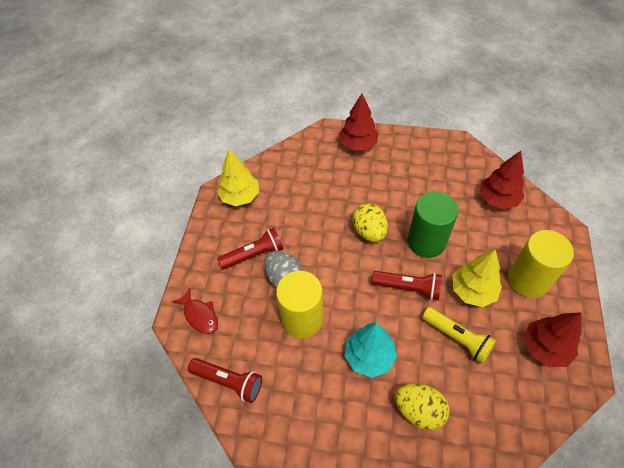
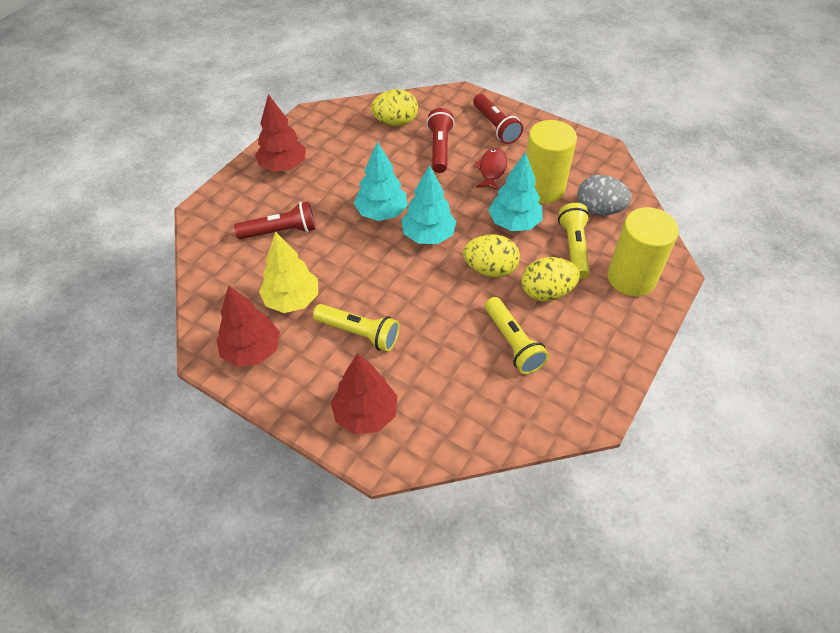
green cylinder: [408,191,458,258] = 1 -> none = 0
turquoise tree: [344,323,397,378] = 1 -> [354,142,408,221] [401,165,457,244] [488,152,543,231] = 3
yellow egg: [352,203,388,242] [395,384,449,430] = 2 -> [371,89,418,126] [463,234,520,278] [521,257,580,301] = 3
yellow flashlight: [422,307,497,364] = 1 -> [313,304,400,352] [485,297,549,374] [558,203,590,279] = 3
yellow tree: [217,149,259,206] [453,250,502,307] = 2 -> [259,232,318,313] = 1

